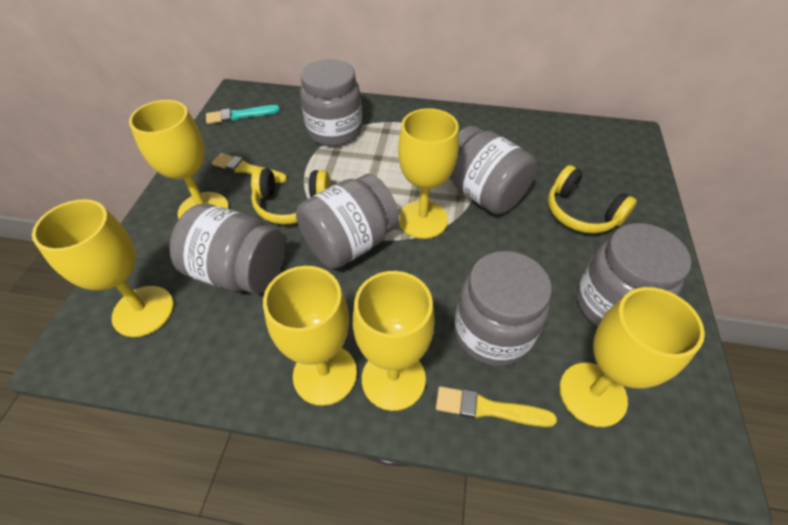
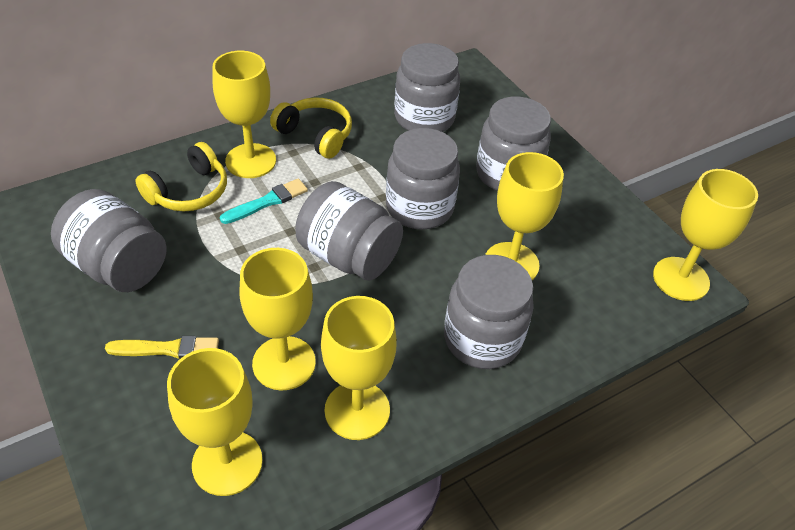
yellow brush: [212,153,287,183] [436,386,557,427] = 2 -> [105,336,219,359] = 1

